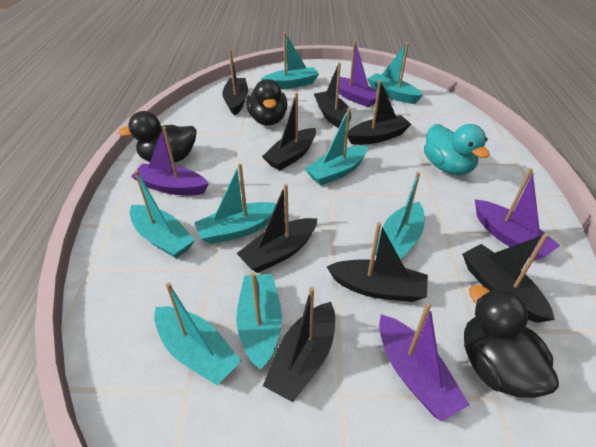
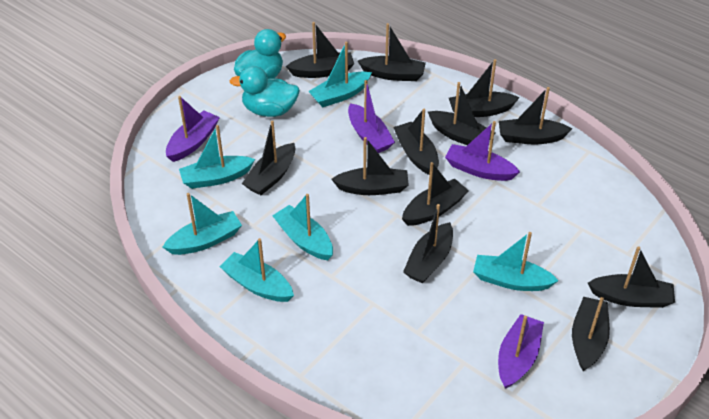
black boat: [222,49,248,115] [236,184,317,273] [262,93,316,170] [263,287,335,402] [314,63,351,128] [327,222,428,302] [348,80,412,145] [462,234,555,323] = 8 -> [242,120,295,195] [286,22,354,78] [331,137,409,195] [358,23,426,81] [393,109,439,175] [402,162,469,226] [403,204,453,284] [428,82,495,145] [449,59,520,117] [499,87,572,144] [572,297,610,371] [588,246,675,308] = 12
black duck: [118,111,197,163] [246,79,287,125] [464,285,559,398] = 3 -> none = 0
turquoise boat: [130,170,195,258] [154,282,241,385] [194,163,276,244] [236,272,282,370] [261,32,319,89] [305,108,368,186] [367,42,423,104] [376,172,425,260] = 8 -> [163,193,242,255] [179,125,255,189] [220,238,294,302] [272,194,333,260] [308,42,372,107] [473,232,559,291] = 6
turquoise duck: [424,124,490,175] = 1 -> [230,66,300,117] [234,29,286,79] = 2

